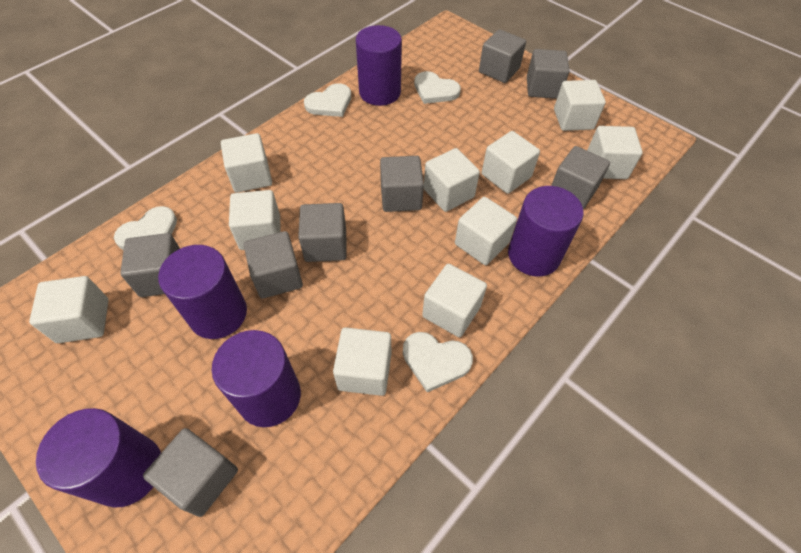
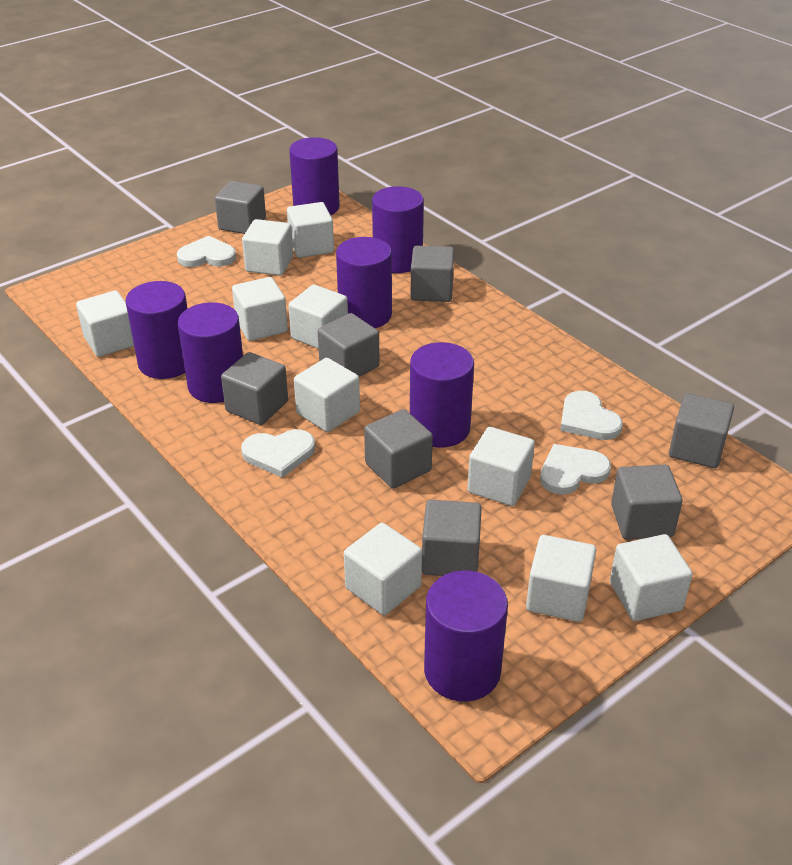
purple cylinder: [36,408,161,508] [158,245,247,339] [212,330,301,427] [356,25,402,106] [508,186,583,277] = 5 -> [125,281,188,379] [178,302,243,403] [289,137,340,215] [336,237,392,328] [372,186,424,273] [410,342,474,448] [424,570,508,702] = 7

